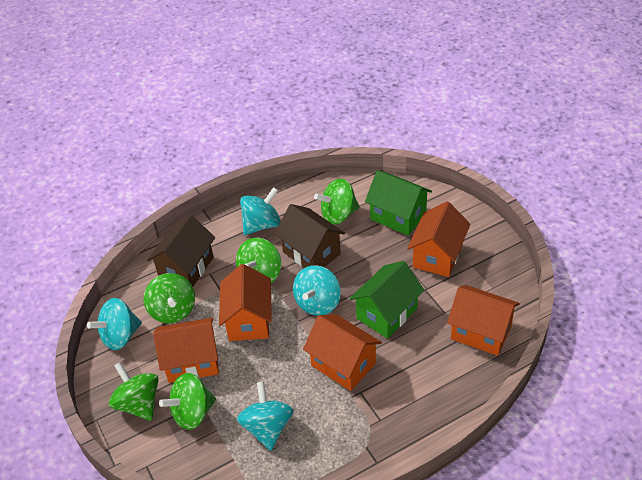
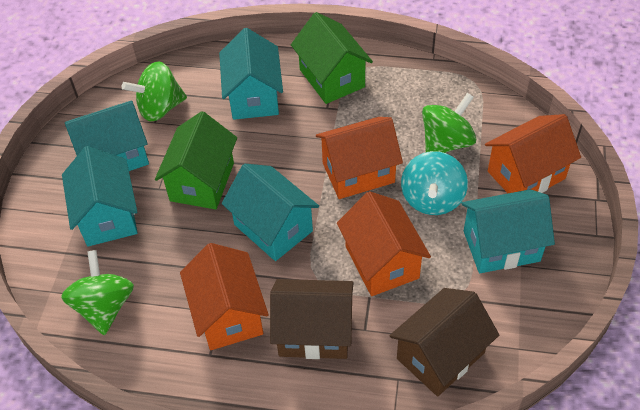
green spinning top: [109,362,159,421] [144,273,195,323] [159,373,216,430] [236,238,281,283] [314,179,360,225] = 5 -> [61,250,134,335] [122,61,187,121] [422,93,476,153] = 3
orange house: [153,318,219,383] [219,264,272,341] [303,315,382,391] [407,201,470,277] [447,285,520,356] = 5 -> [180,243,269,350] [316,117,403,199] [337,191,431,296] [485,114,581,193] = 4
turquoise house: none = 0 -> [62,146,138,246] [65,100,149,171] [219,28,283,120] [222,164,319,261] [461,189,555,273] = 5
turquoise spinning top: [87,298,142,350] [237,381,293,451] [240,187,281,235] [293,265,341,316] = 4 -> [401,151,468,215] = 1

